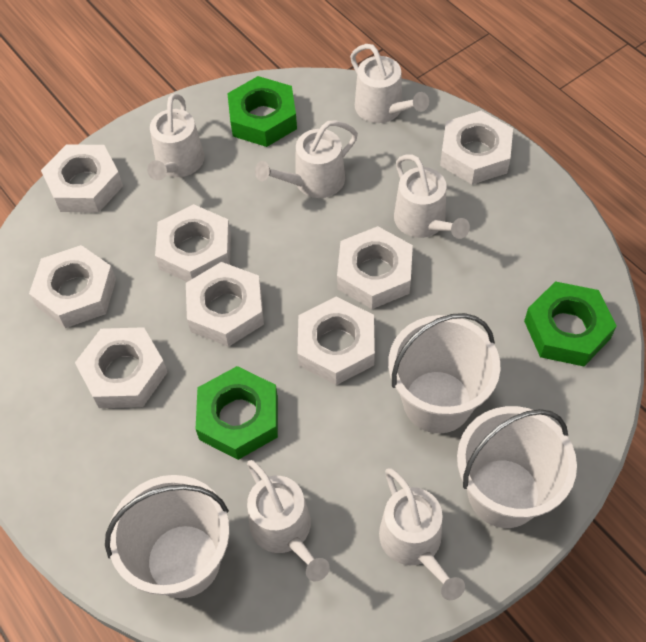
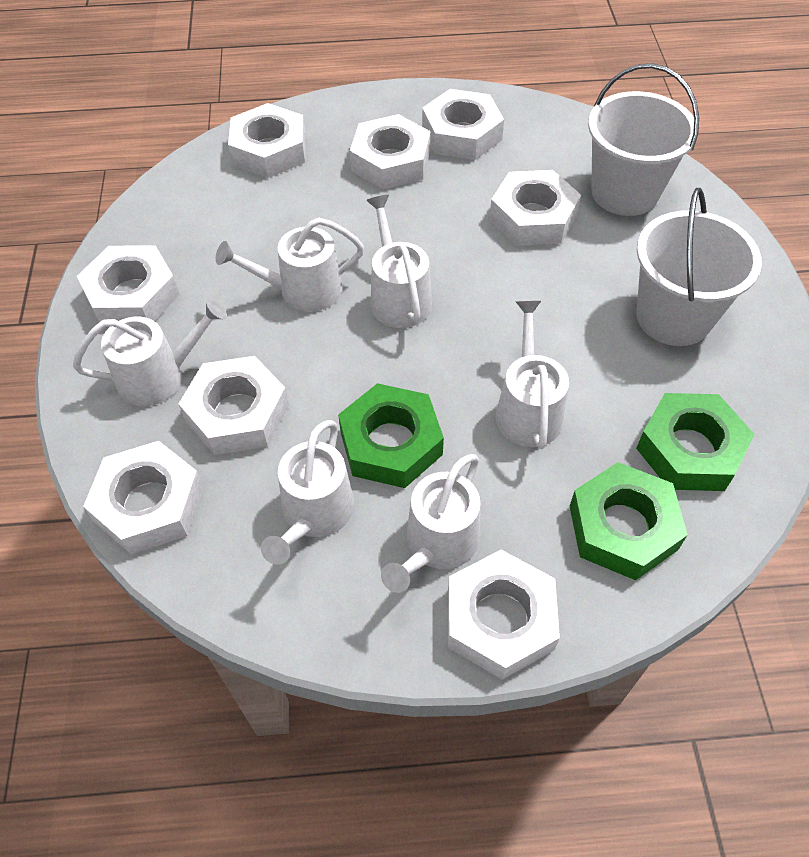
white bucket: [105,475,230,598] [388,313,500,433] [457,406,577,528] = 3 -> [588,63,699,216] [636,188,762,346] = 2

